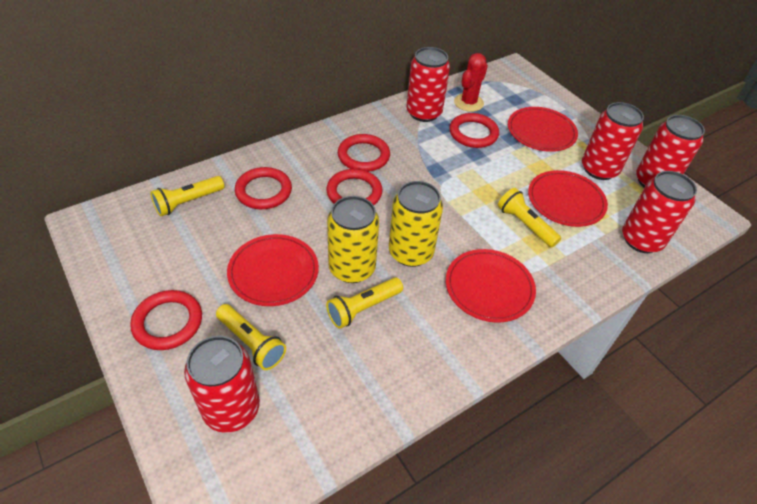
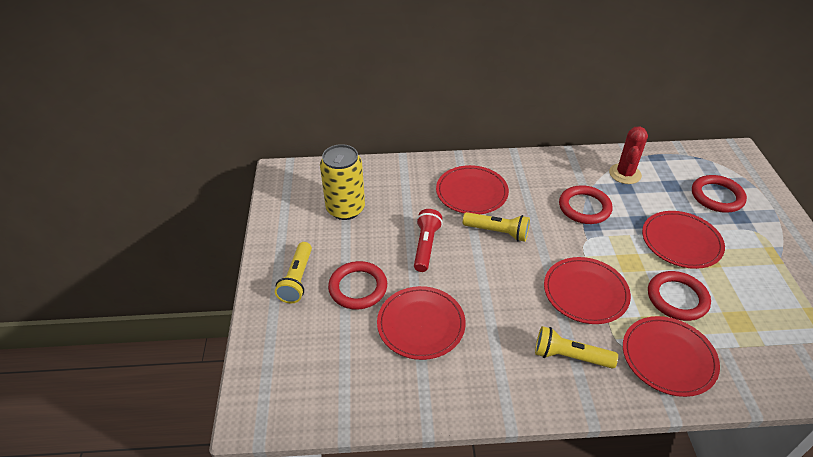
red can: [184,336,260,433] [406,47,450,122] [582,102,644,180] [622,171,697,253] [636,115,705,188] = 5 -> none = 0
red flashlight: none = 0 -> [414,209,443,272] = 1
red plate: [227,234,319,306] [446,249,536,323] [508,107,578,152] [528,170,608,227] = 4 -> [377,286,466,360] [436,165,509,214] [544,257,631,324] [623,316,720,397] [642,211,725,269] = 5
red ring: [130,290,202,350] [235,167,292,209] [326,169,382,205] [338,134,390,172] [450,113,499,148] = 5 -> [328,261,387,310] [559,185,612,224] [648,271,711,321] [692,175,747,213] = 4
yellow can: [327,196,379,283] [389,181,443,267] = 2 -> [320,144,365,220] = 1
yellow flashlight: [150,176,225,216] [216,304,286,370] [326,277,403,329] [498,188,561,248] = 4 -> [275,242,312,303] [463,212,530,242] [535,326,618,368] = 3

